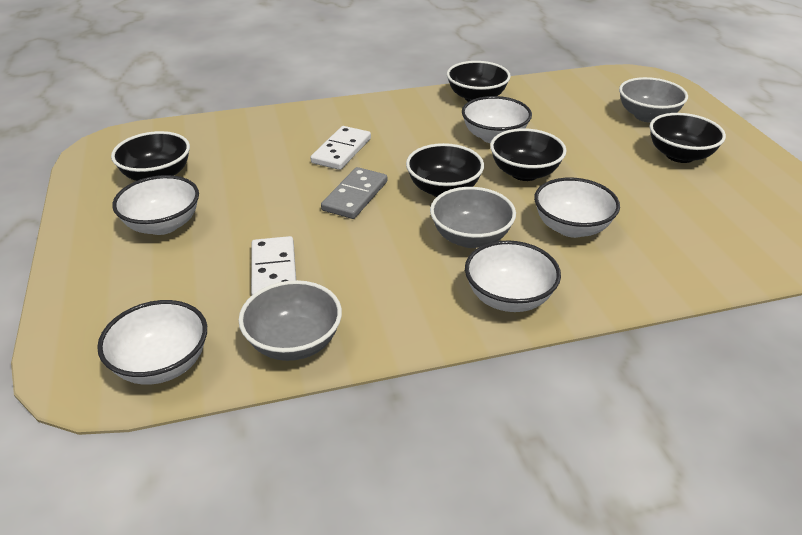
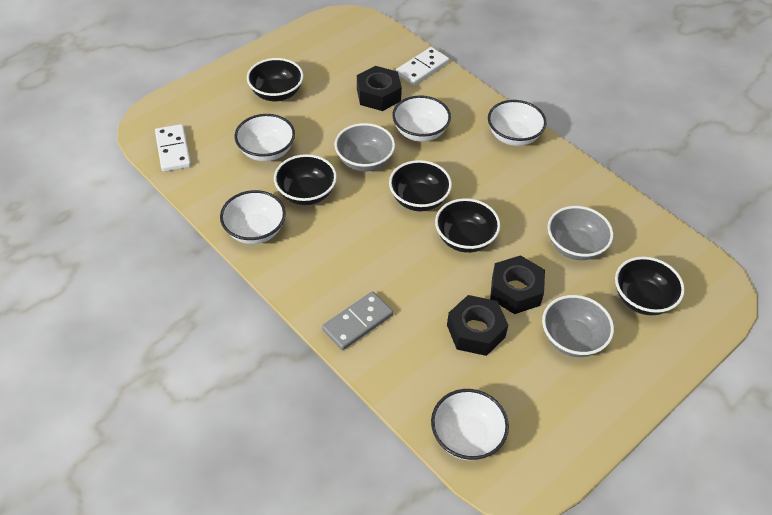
black nut: none = 0 -> [357,66,402,111] [447,295,508,356] [490,255,545,314] = 3

